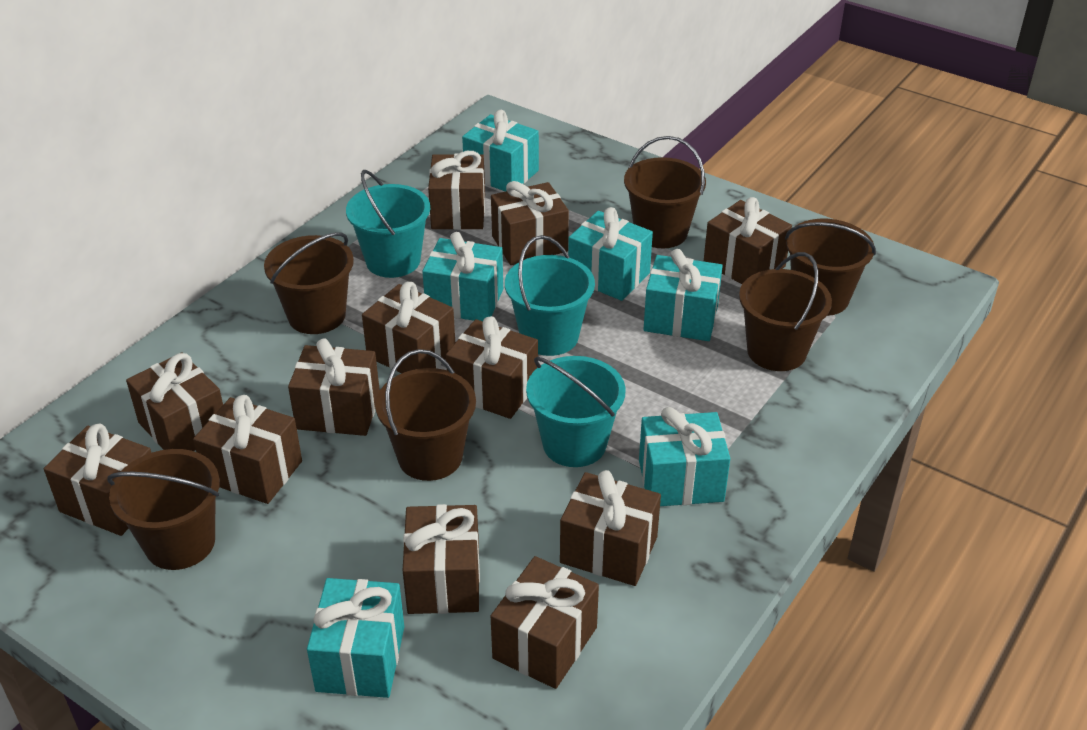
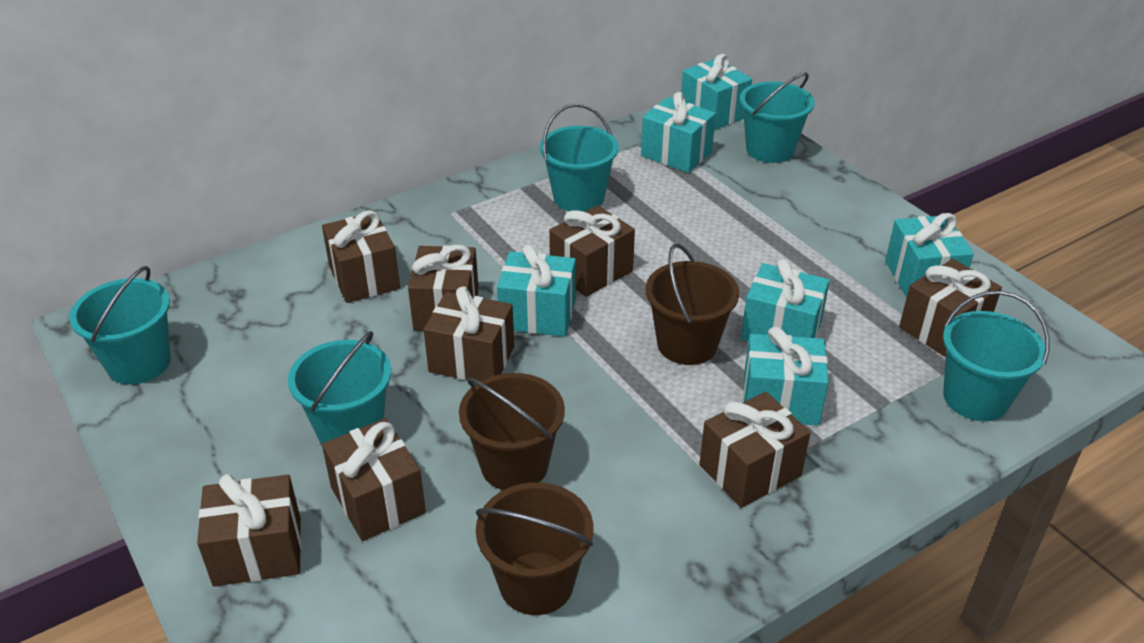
brown bucket: [107,449,220,570] [264,232,354,334] [375,349,476,481] [624,136,706,248] [739,252,832,371] [785,219,876,316] = 6 -> [459,373,565,490] [476,482,593,615] [646,244,739,365] = 3
brown gift: [44,423,151,536] [126,352,223,451] [193,395,302,504] [288,338,380,436] [362,282,455,373] [403,504,480,614] [428,151,485,230] [446,316,538,419] [491,181,569,265] [491,556,599,689] [560,470,661,586] [703,197,792,284] = 12 -> [197,474,301,587] [322,210,400,303] [322,418,426,541] [408,245,479,330] [424,286,514,381] [549,205,635,297] [700,392,810,508] [899,259,1002,357] = 8
turquoise bucket: [346,170,430,278] [505,235,595,356] [526,356,626,467] = 3 -> [69,266,171,384] [288,331,391,444] [540,104,619,212] [740,72,815,163] [943,291,1050,421] = 5

